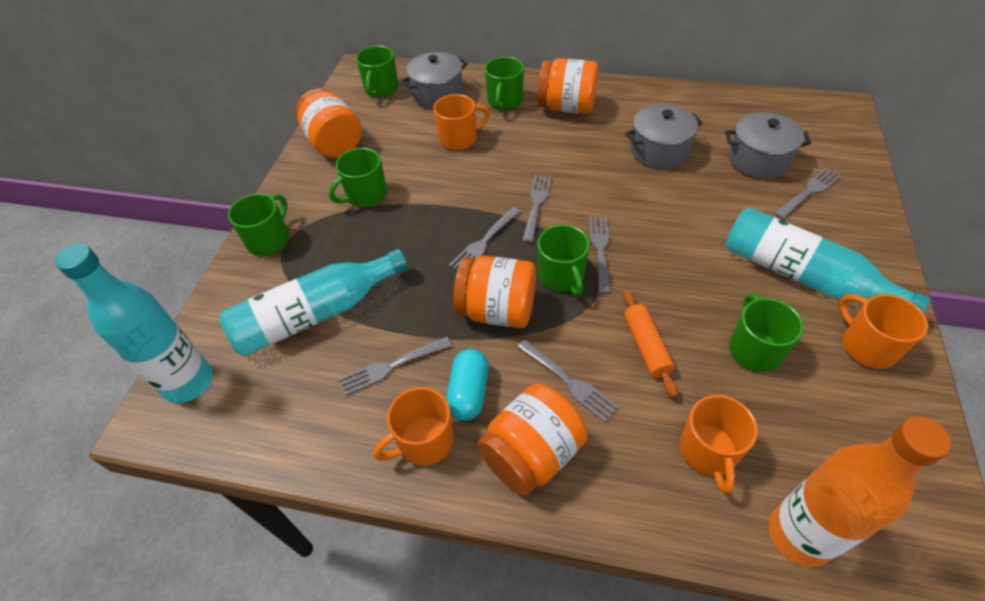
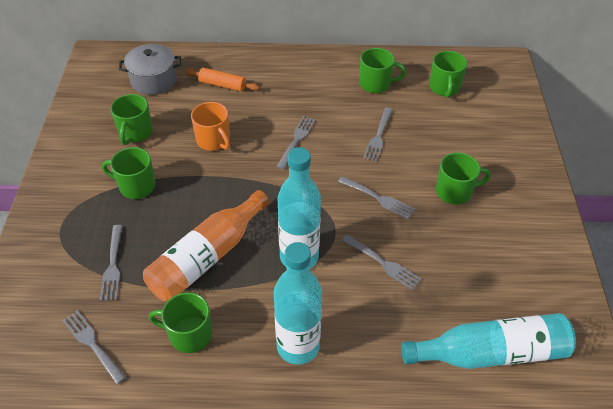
grey pot: [401,52,468,108] [625,104,703,169] [725,112,811,179] = 3 -> [119,44,181,95] = 1
orange jar: [296,88,362,158] [453,256,536,328] [477,384,587,496] [538,58,598,114] = 4 -> none = 0
orange mug: [373,387,454,466] [433,94,490,150] [679,395,758,493] [839,294,928,369] = 4 -> [191,102,230,151] = 1
turquoise capsule: [446,349,489,421] = 1 -> none = 0

